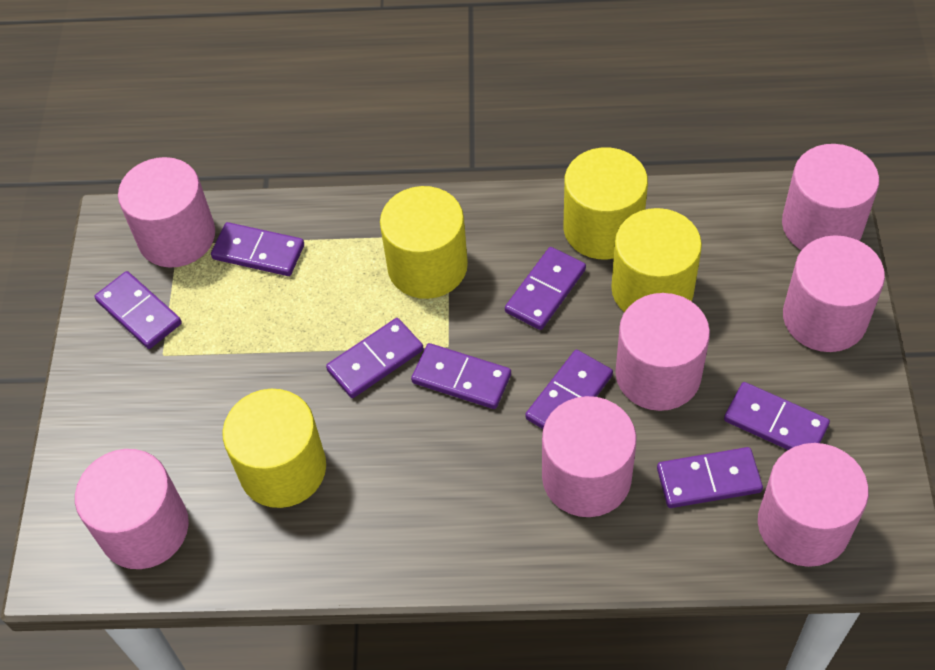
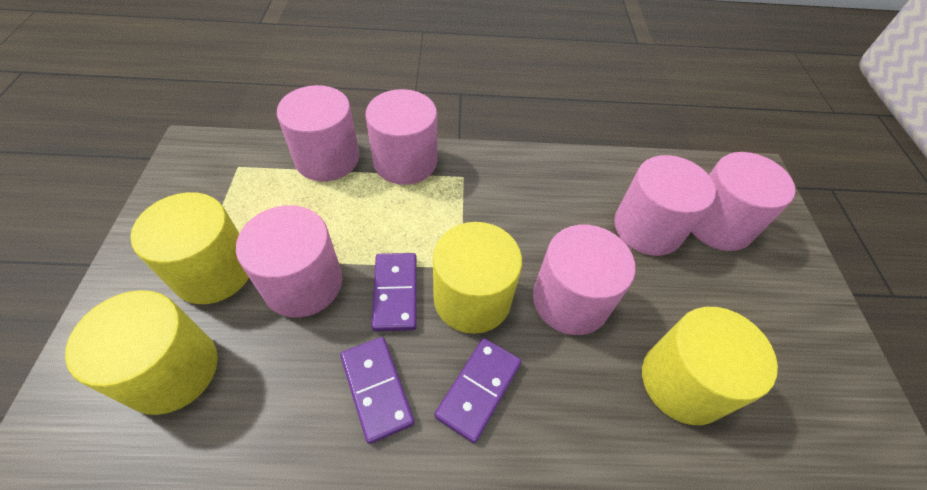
pink cylinder: [75,449,189,569] [118,157,215,268] [542,396,637,517] [615,293,710,411] [758,443,869,567] [782,144,879,250] [783,235,885,352] = 7 -> [236,205,342,318] [277,85,359,181] [366,89,437,185] [533,225,635,335] [614,155,716,256] [692,152,795,251] = 6
purple domino: [95,271,182,349] [211,222,304,276] [326,318,424,398] [411,343,511,409] [505,247,586,330] [525,350,613,429] [657,447,763,508] [724,382,830,450] = 8 -> [340,337,415,444] [371,253,417,332] [434,338,522,443] = 3

